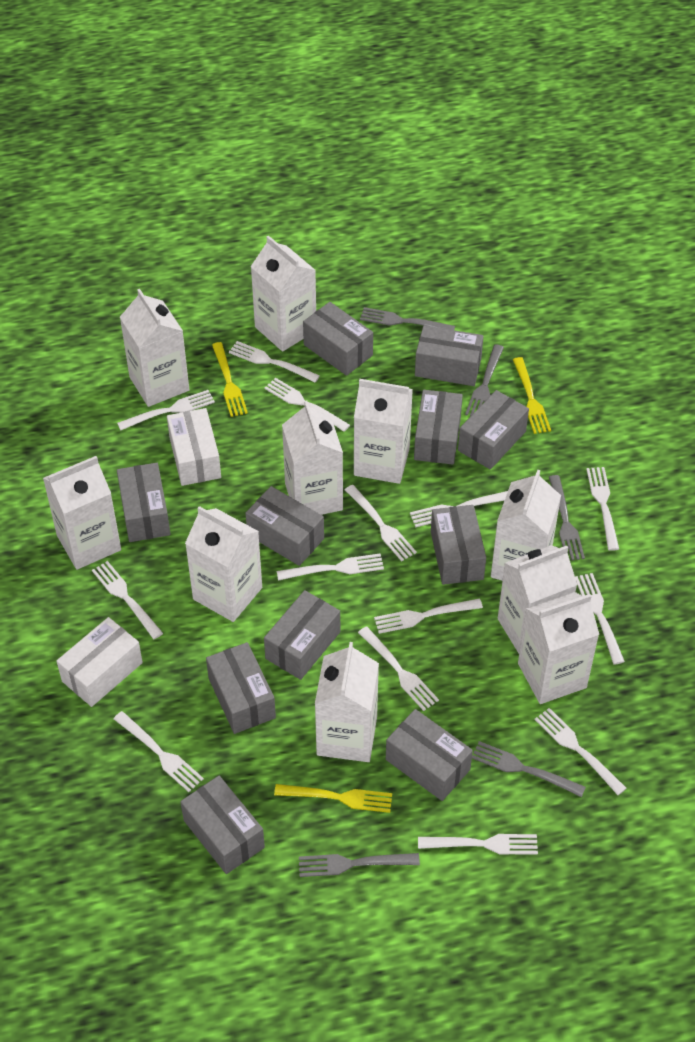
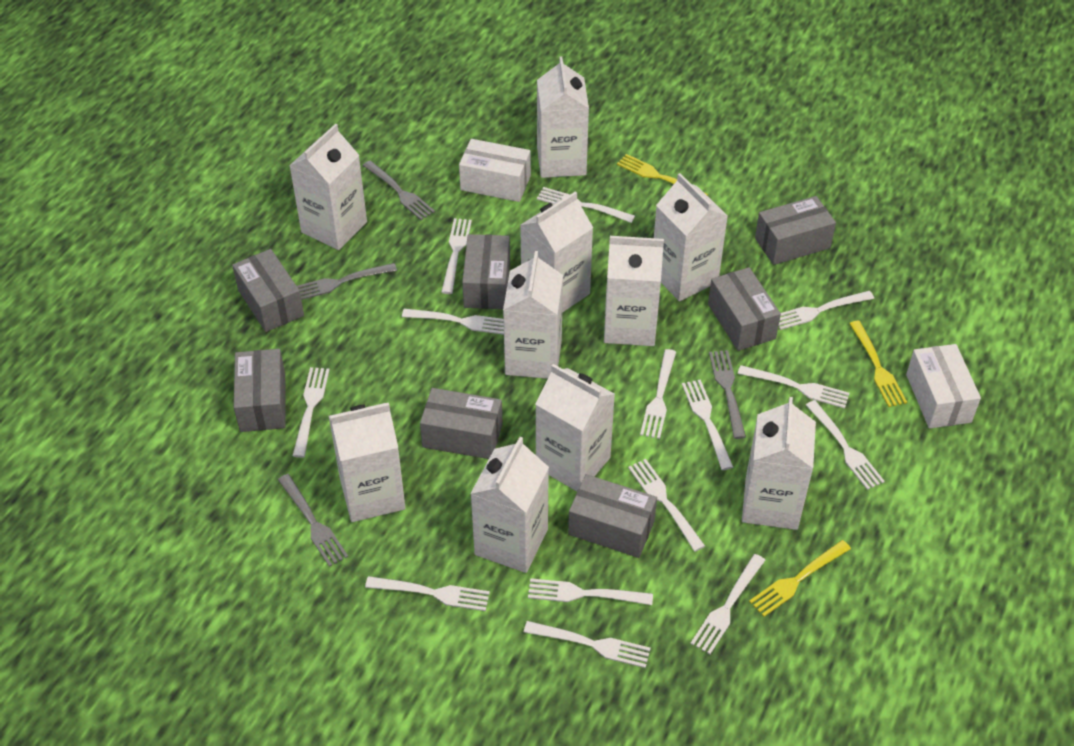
grey box: [117,463,170,542] [180,776,265,874] [206,642,276,734] [245,486,324,566] [264,590,340,680] [303,302,373,376] [386,709,473,801] [414,390,463,465] [415,325,484,386] [431,505,486,585] [458,390,529,470] = 11 -> [232,249,304,332] [234,349,286,432] [420,388,503,459] [462,234,510,309] [568,474,657,558] [708,267,781,351] [755,196,836,265] = 7
grey fork: [299,853,420,877] [360,307,455,330] [465,345,504,416] [472,741,586,797] [549,475,585,560] = 5 -> [278,474,348,567] [297,263,397,300] [363,161,435,220] [709,350,746,439] = 4

